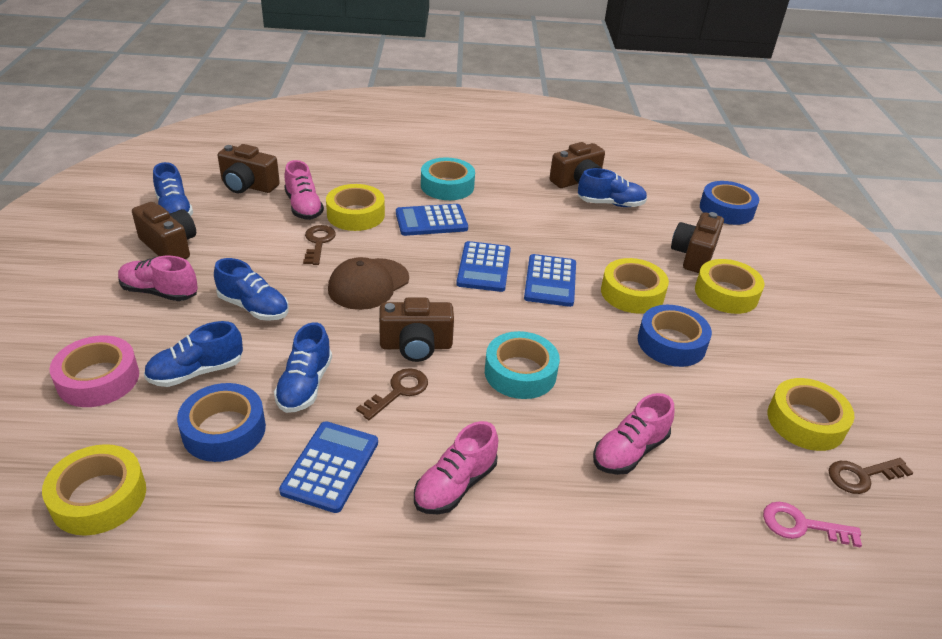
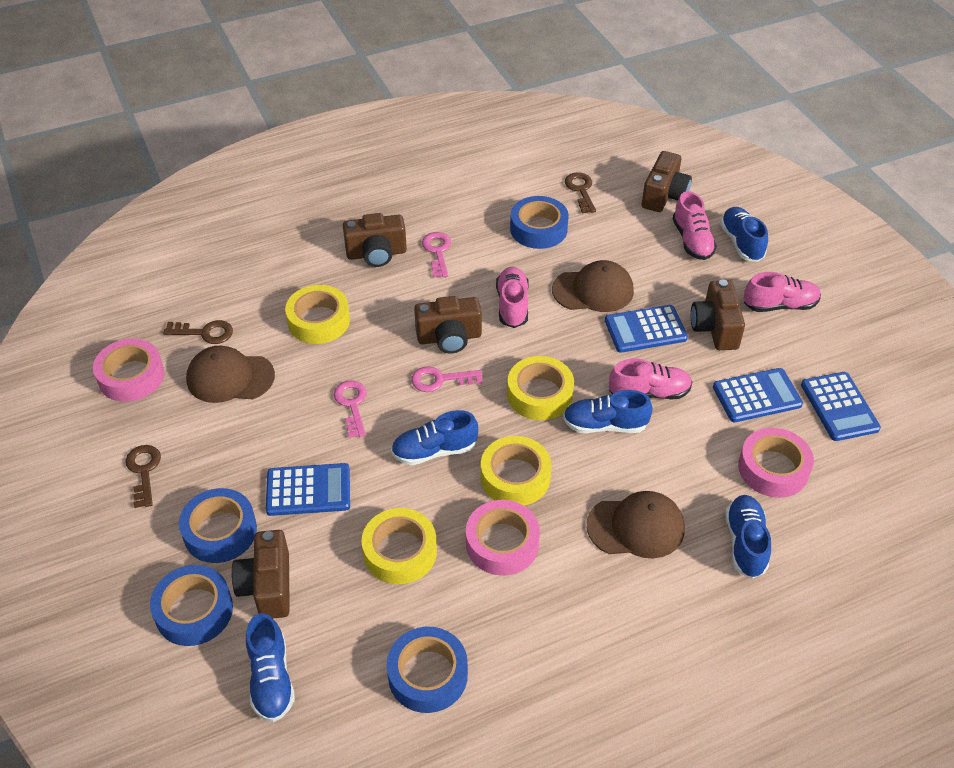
blue tape: [177,383,266,462] [638,305,712,367] [700,181,759,225] = 3 -> [150,565,233,646] [179,488,257,563] [387,627,468,713] [510,196,569,249] = 4
brown cap: [328,257,409,310] = 1 -> [186,346,275,403] [552,260,634,312] [587,491,685,558] = 3
pink key: [763,502,862,547] = 1 -> [334,380,367,438] [411,366,483,392] [422,232,451,277] = 3
pink tape: [49,336,139,407] = 1 -> [93,339,164,402] [466,500,540,576] [738,428,814,498] = 3
turquoise tape: [421,158,475,200] [485,331,560,399] = 2 -> none = 0
yellow tape: [42,444,146,536] [326,184,385,231] [601,258,669,314] [695,259,765,314] [767,378,854,451] = 5 -> [285,285,350,344] [362,508,437,584] [481,436,551,506] [507,356,574,420] = 4

